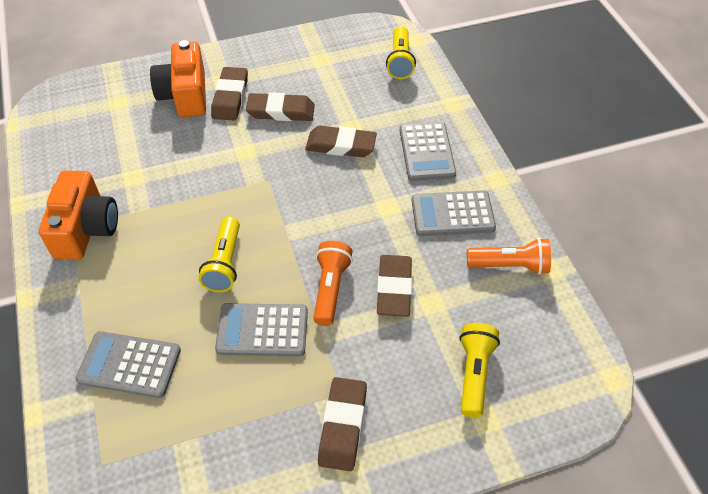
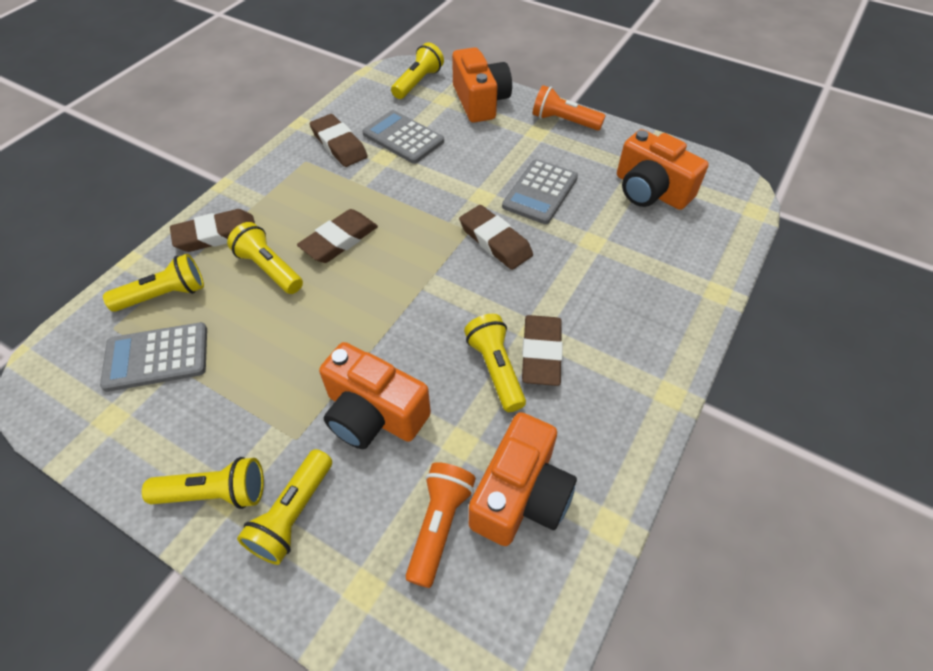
grey calculator: [75,331,181,398] [215,303,308,357] [400,122,456,181] [411,190,496,236] = 4 -> [100,322,207,392] [363,110,444,164] [502,159,578,224] = 3
orange camera: [39,170,118,260] [150,40,206,117] = 2 -> [319,342,431,449] [452,47,512,123] [469,412,577,546] [617,129,709,210] = 4
yellow flashlight: [199,217,240,292] [386,26,416,79] [459,323,500,418] = 3 -> [103,254,204,312] [142,457,264,509] [227,222,303,294] [237,449,332,565] [391,42,444,99] [464,314,526,412] = 6

